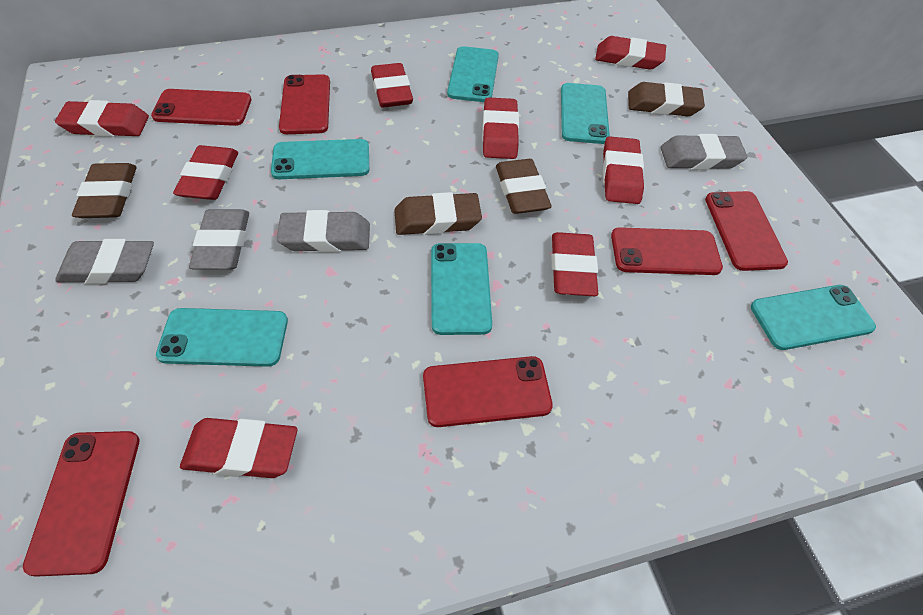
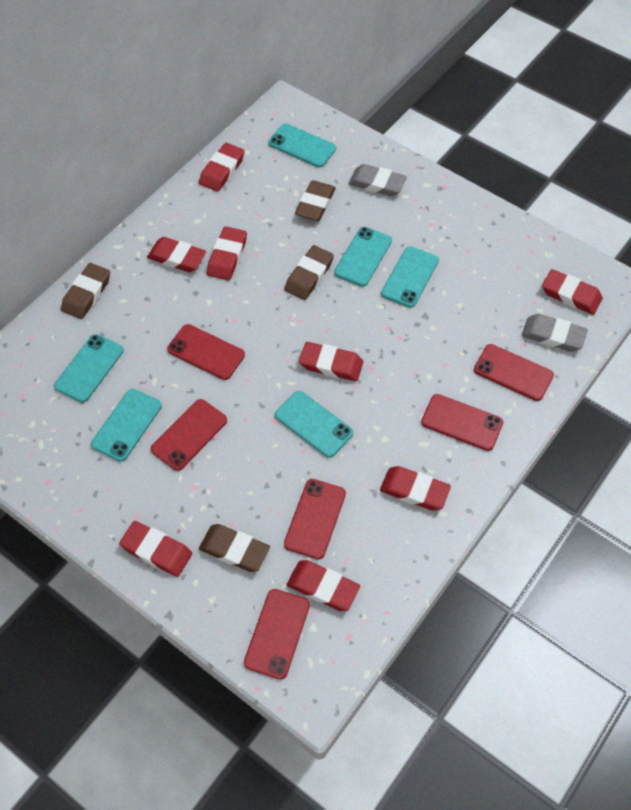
grey eraser: [55,239,154,284] [189,209,249,270] [277,210,370,252] [661,134,747,170] = 4 -> [349,164,407,197] [522,314,588,352] = 2

